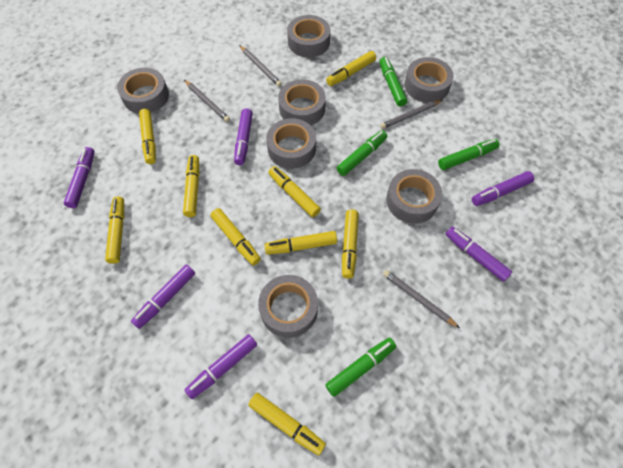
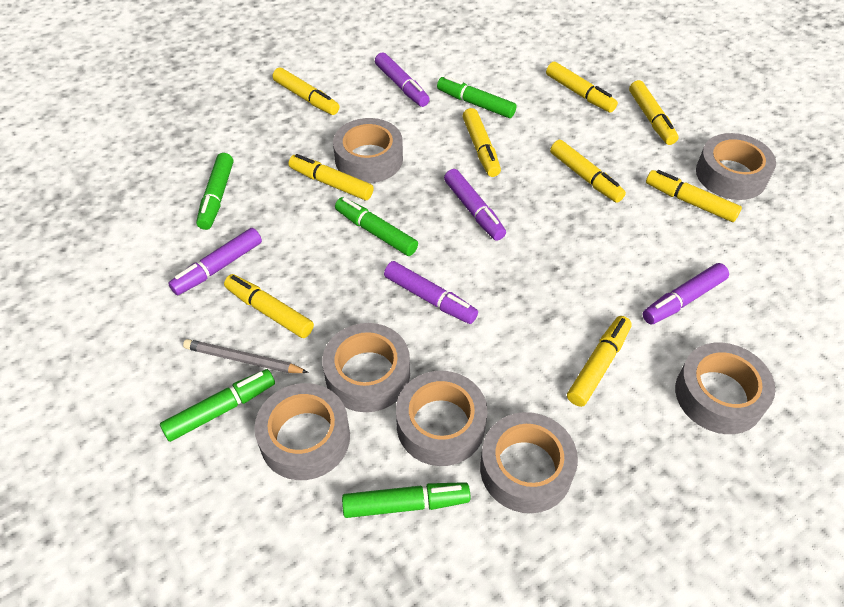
green marker: [325,338,396,397] [337,130,387,176] [379,57,407,107] [438,139,500,170] = 4 -> [160,369,275,442] [196,153,233,230] [335,197,418,256] [342,482,471,518] [437,76,517,118] = 5
grey pencil: [184,80,230,122] [239,45,282,87] [380,100,442,129] [383,270,460,328] = 4 -> [183,339,309,373] = 1
purple marker: [64,147,95,208] [131,265,195,329] [185,334,257,399] [234,108,253,165] [445,227,512,282] [472,171,534,206] = 6 -> [168,228,262,295] [375,52,430,107] [384,261,478,324] [444,169,506,241] [642,263,729,325] = 5

